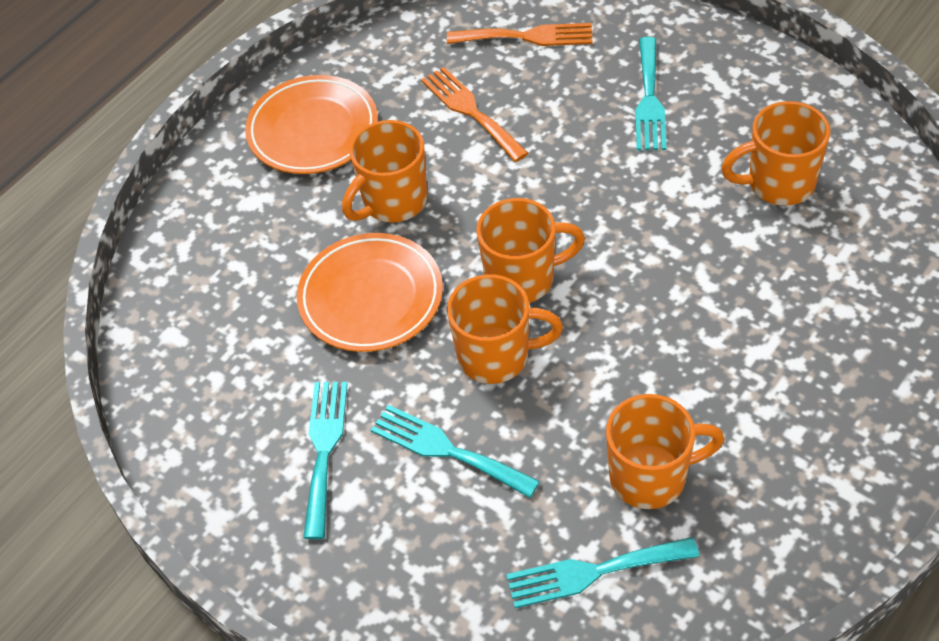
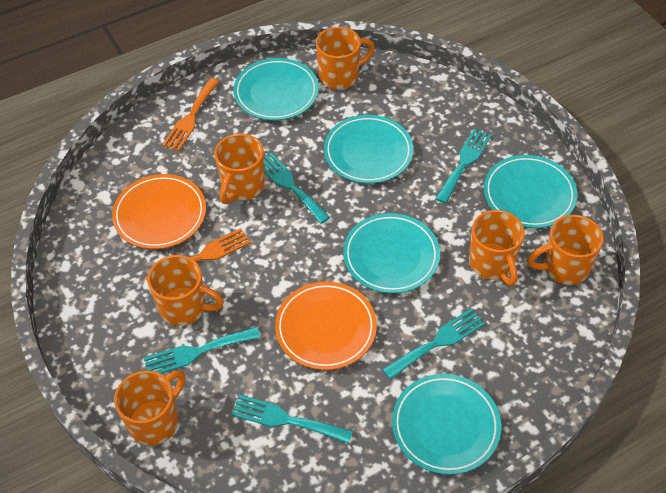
orange mug: [342,120,427,222] [447,274,563,384] [476,198,585,303] [606,394,724,509] [721,101,830,206] = 5 -> [114,370,186,446] [148,255,224,326] [214,134,265,204] [316,27,375,89] [469,210,525,286] [528,215,604,285] = 6
turquoise fork: [303,382,348,539] [371,405,540,498] [506,537,700,608] [635,37,666,150] = 4 -> [144,327,261,374] [231,395,353,444] [264,153,330,224] [382,308,485,380] [435,129,492,204] = 5
turquoise plate: none = 0 -> [234,58,319,121] [324,115,413,184] [343,213,440,293] [392,374,501,475] [484,155,577,228] = 5

